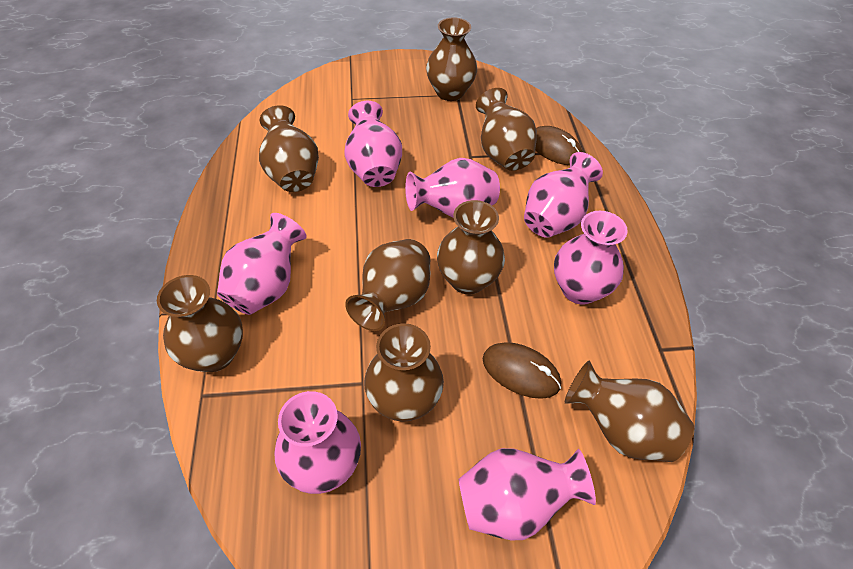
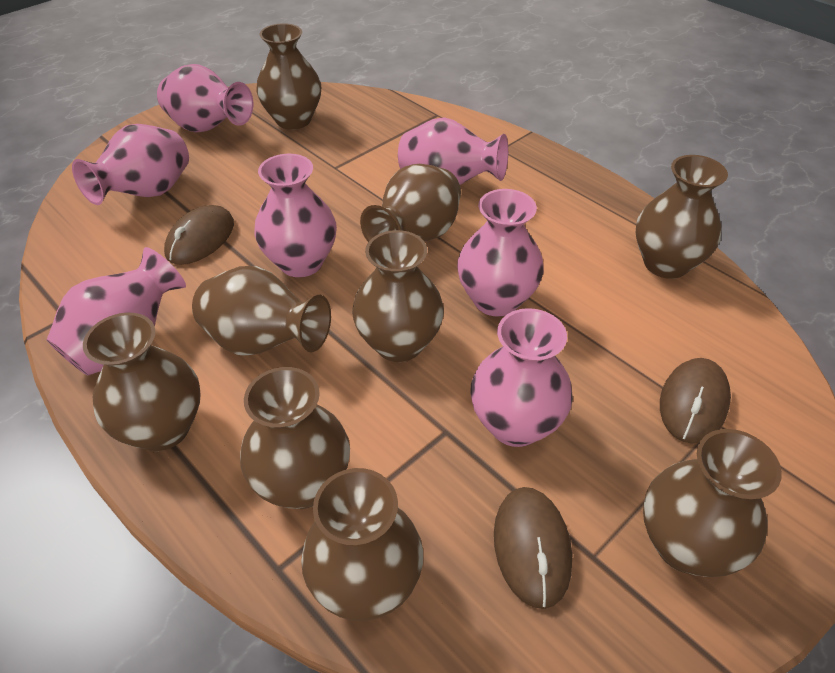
brown mouse: [483,342,561,399] [535,126,583,165] = 2 -> [164,205,234,265] [494,487,572,609] [660,358,731,444] = 3
brown vase: [157,275,243,372] [259,105,319,192] [345,239,430,331] [364,323,444,422] [426,17,477,101] [437,200,505,294] [476,88,537,171] [565,360,694,462] = 8 -> [83,312,201,451] [192,266,331,356] [240,367,350,509] [257,23,321,130] [301,468,423,621] [352,230,444,362] [360,164,461,242] [636,155,728,279] [643,429,782,577] = 9

